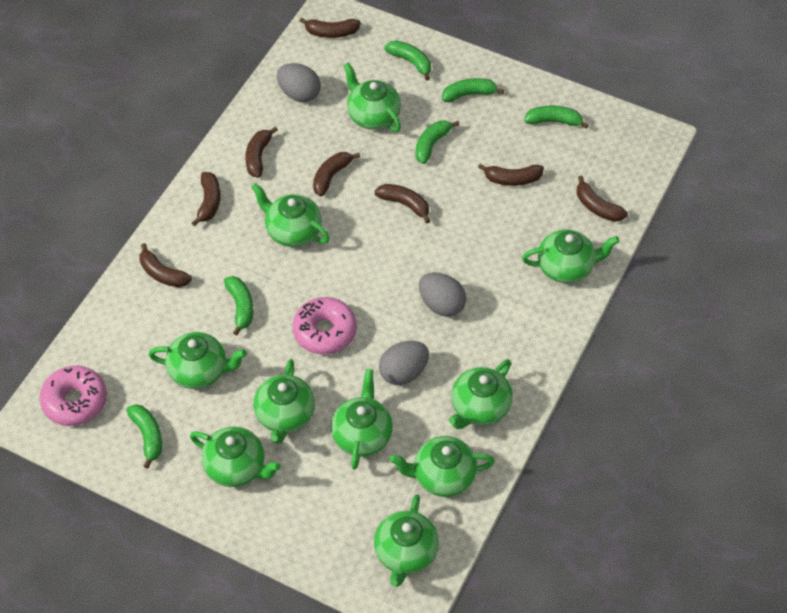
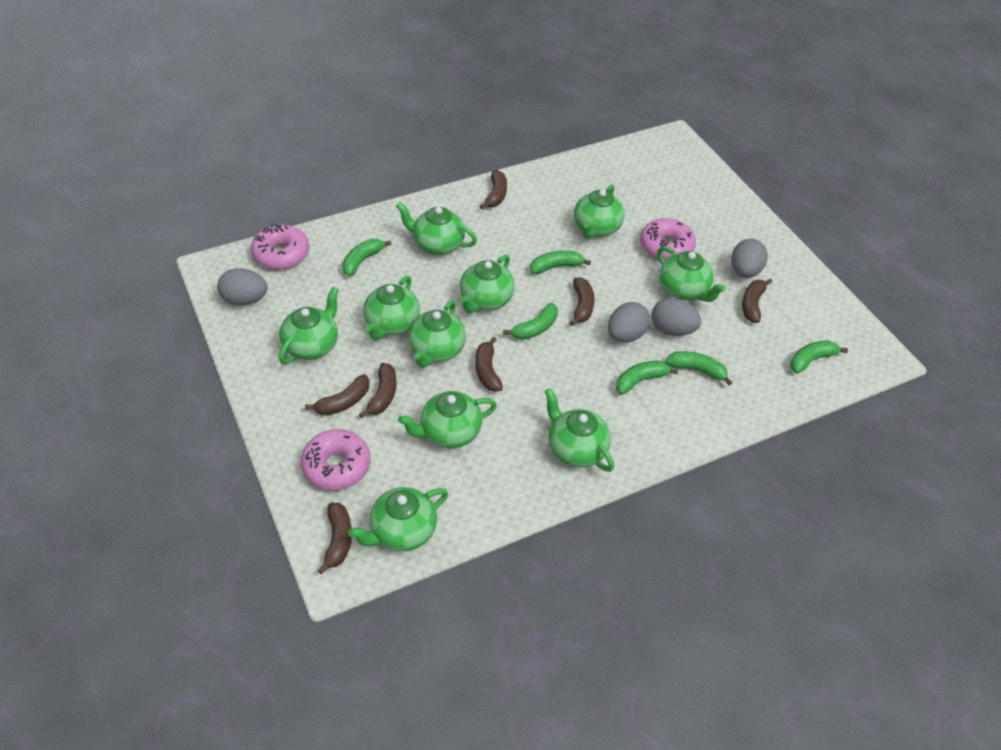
brown banana: [140,243,192,287] [192,172,221,226] [245,126,278,178] [299,18,361,38] [313,152,360,196] [374,184,430,223] [478,164,544,186] [577,176,628,222] = 8 -> [305,374,369,415] [317,503,352,574] [359,363,397,418] [475,337,503,392] [480,170,507,209] [569,277,595,326] [742,279,772,323] = 7
grey egg: [277,63,321,102] [379,341,429,385] [419,272,466,317] = 3 -> [217,268,268,306] [608,302,650,342] [651,298,701,336] [731,239,768,278] = 4
pink donut: [39,366,107,426] [292,297,357,354] = 2 -> [251,224,309,270] [301,429,370,490] [640,218,696,260] = 3

